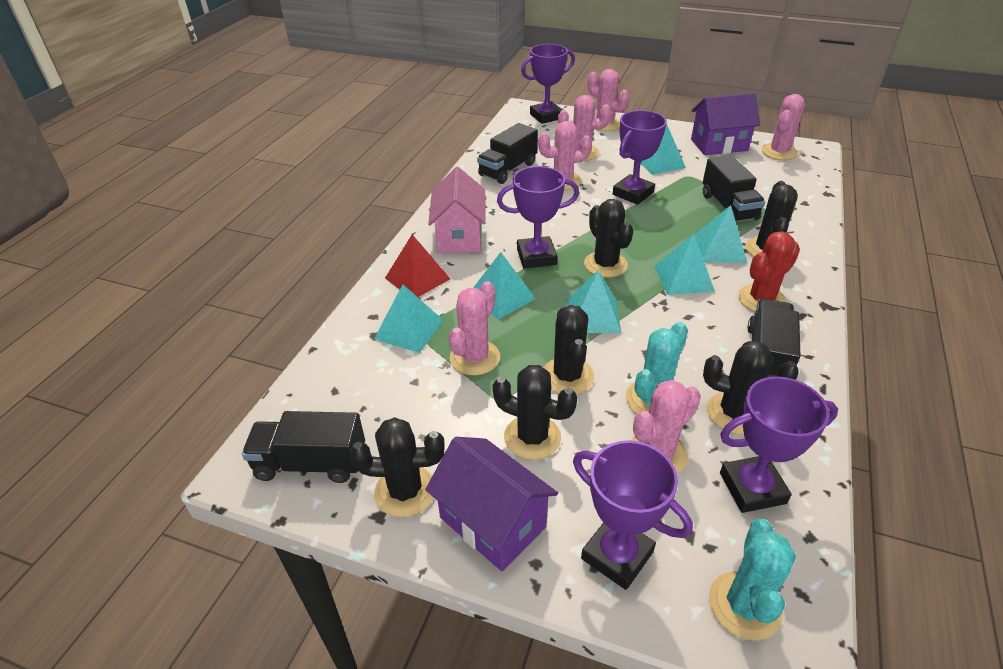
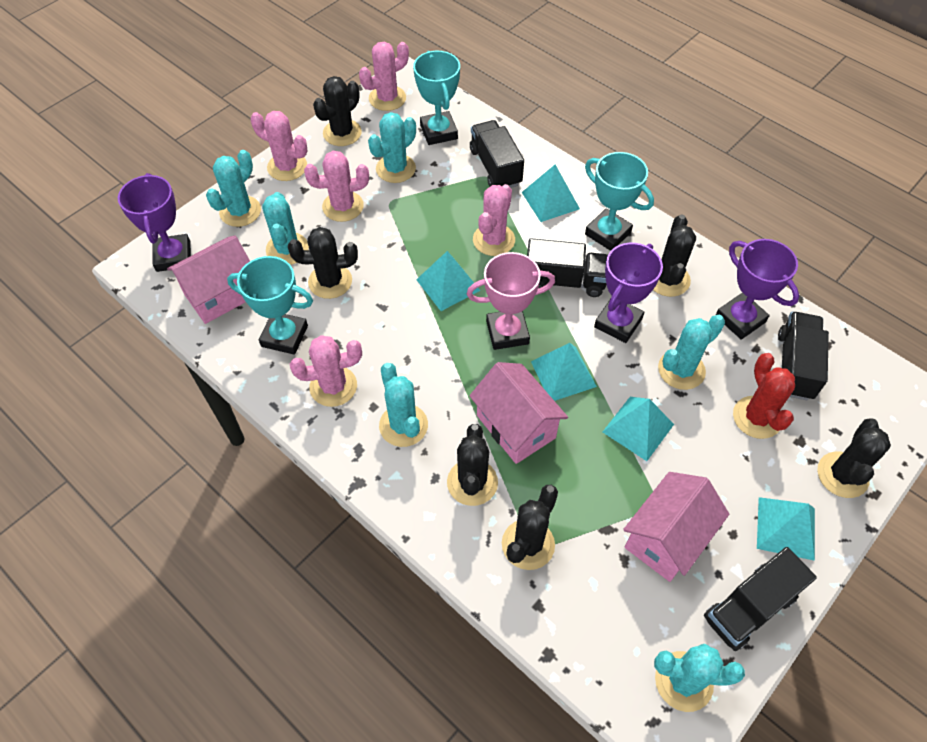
pink cactus: [449,281,500,376] [538,121,592,190] [558,95,611,161] [588,69,629,131] [631,380,701,473] [762,94,805,160] = 6 -> [251,111,308,181] [290,335,362,407] [304,151,369,222] [359,41,409,111] [473,184,515,256] = 5
pink house: [428,167,486,253] = 1 -> [167,236,250,324] [469,362,568,464] [623,472,729,582] = 3
pink trophy: none = 0 -> [467,252,555,350] = 1
purple house: [425,437,558,571] [691,93,760,155] = 2 -> none = 0
purple trophy: [497,166,579,269] [521,44,575,124] [573,440,693,590] [613,110,667,205] [720,376,838,513] = 5 -> [118,173,191,272] [594,243,663,343] [716,239,799,340] = 3
red pyramid: [385,234,450,297] = 1 -> none = 0
turquoise cactus: [626,322,688,414] [709,519,796,641] = 2 -> [206,150,261,227] [262,192,309,265] [368,112,416,183] [379,363,428,447] [654,644,745,712] [658,315,725,390] = 6
turquoise pyramid: [374,284,444,353] [473,252,536,319] [567,271,621,333] [641,123,686,175] [655,234,715,295] [694,205,747,263] = 6 -> [416,251,481,311] [522,164,580,222] [531,343,597,401] [603,397,674,461] [757,497,815,561] = 5
turquoise trophy: none = 0 -> [227,256,313,355] [413,51,460,145] [585,152,654,251] = 3

